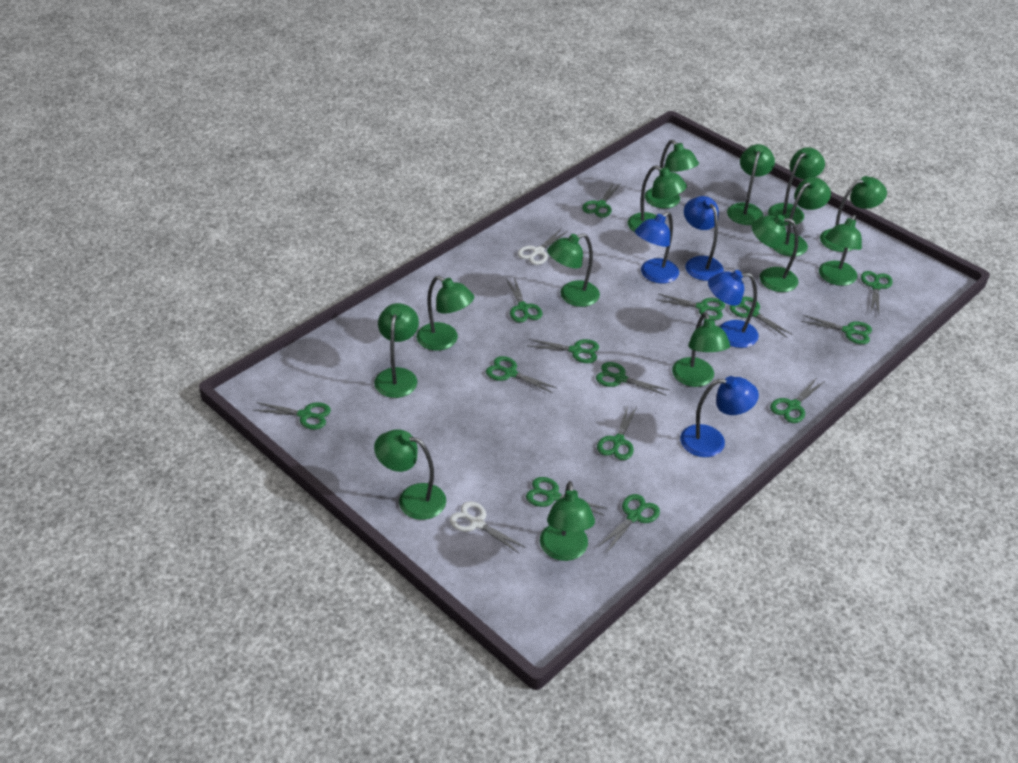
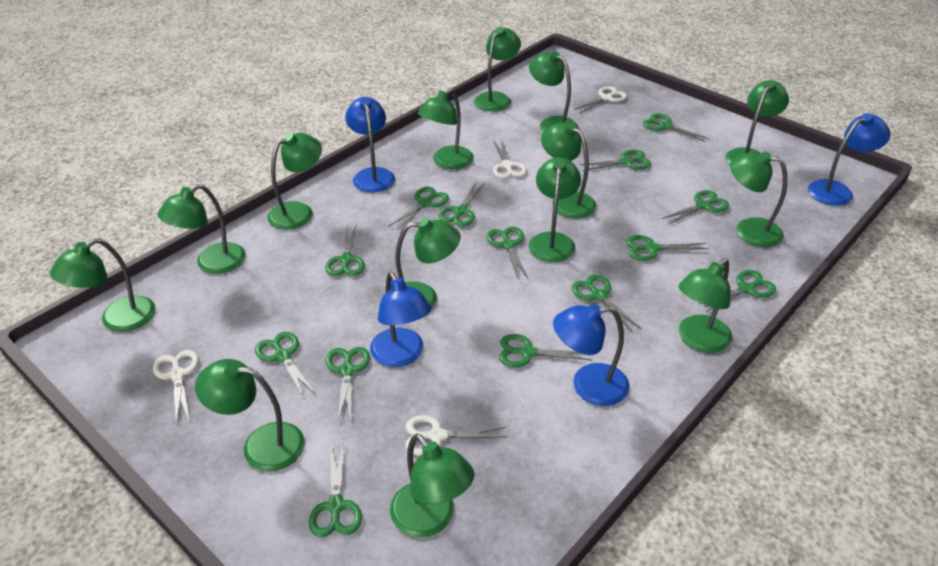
white scissors: [450,501,526,554] [518,229,568,265] = 2 -> [153,350,199,425] [405,415,508,456] [493,138,527,179] [574,86,627,114] = 4

